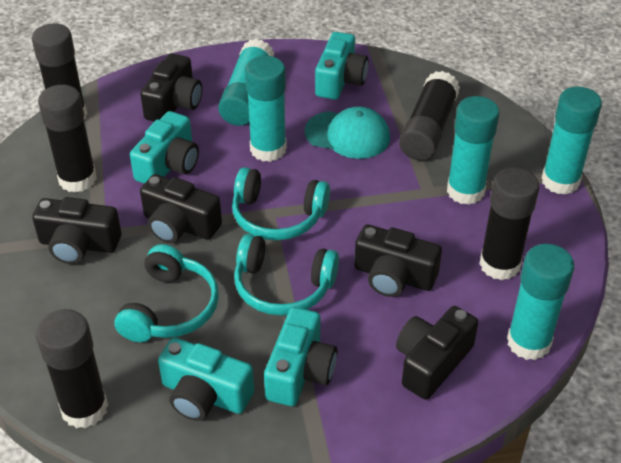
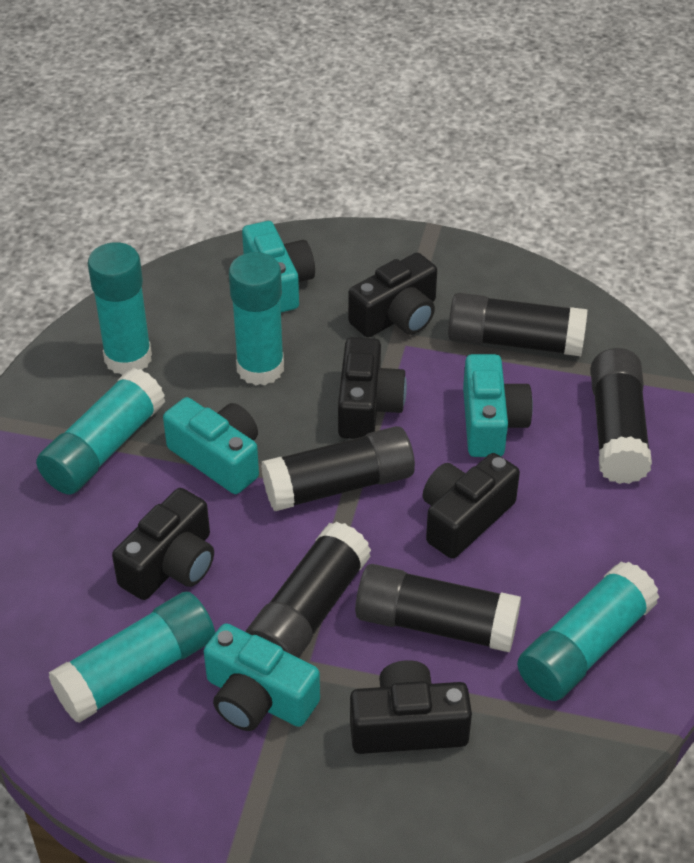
turquoise cap: [305,107,390,159] = 1 -> none = 0
turquoise headphones: [115,244,219,342] [232,167,330,241] [234,234,339,316] = 3 -> none = 0

